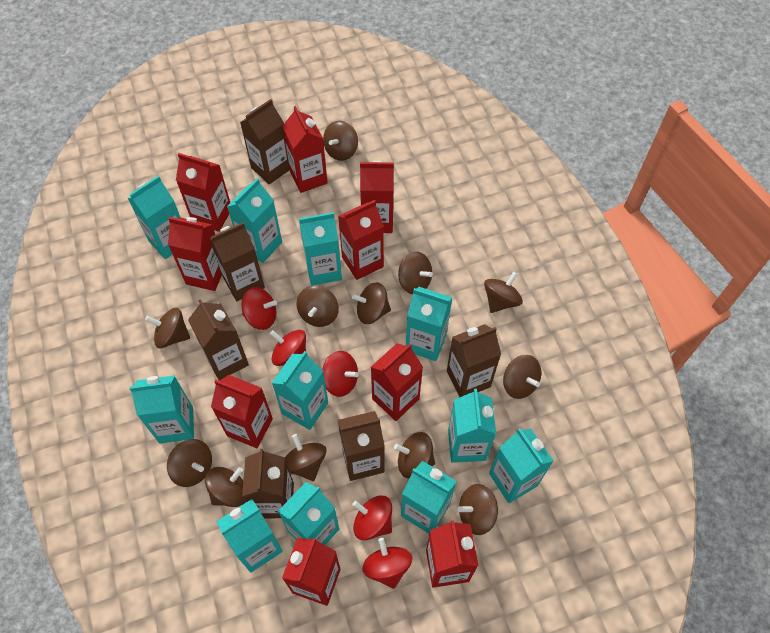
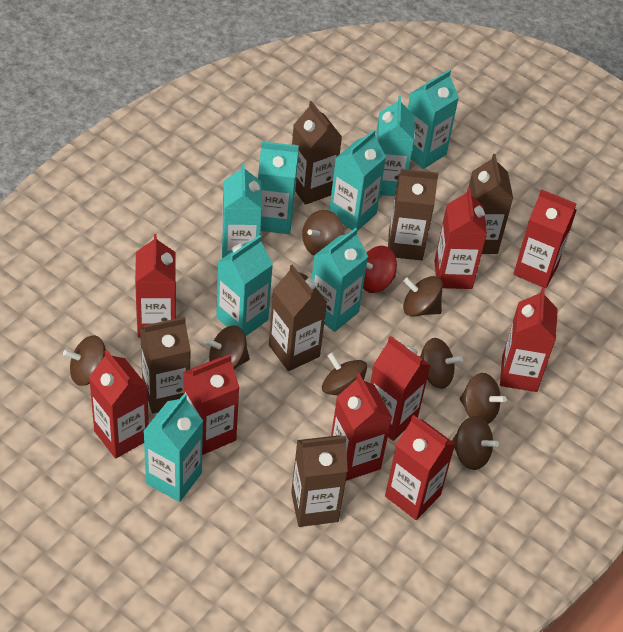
brown spinning top: [145,308,190,348] [167,439,212,487] [205,467,246,507] [285,434,326,481] [297,286,339,327] [323,121,358,161] [352,282,391,324] [394,432,435,478] [398,252,433,295] [458,484,498,535] [484,271,523,313] [503,355,541,399] = 12 -> [63,335,106,386] [205,325,250,370] [302,210,344,256] [322,353,367,396] [403,276,443,317] [420,338,463,389] [452,416,499,470] [460,373,507,424] = 8
red spinning top: [241,287,277,330] [270,330,306,366] [322,351,359,397] [352,496,392,541] [362,538,412,589] = 5 -> [363,246,397,293] = 1
turquoise carton: [128,176,180,259] [129,375,194,443] [216,499,283,573] [227,178,282,263] [272,351,328,430] [278,482,339,545] [299,212,342,286] [401,461,457,534] [406,287,453,361] [448,389,496,463] [489,429,554,503] = 11 -> [143,393,203,502] [216,235,273,336] [222,163,262,258] [258,141,299,234] [312,228,368,332] [329,130,386,231] [376,96,415,196] [408,69,459,169] = 8

